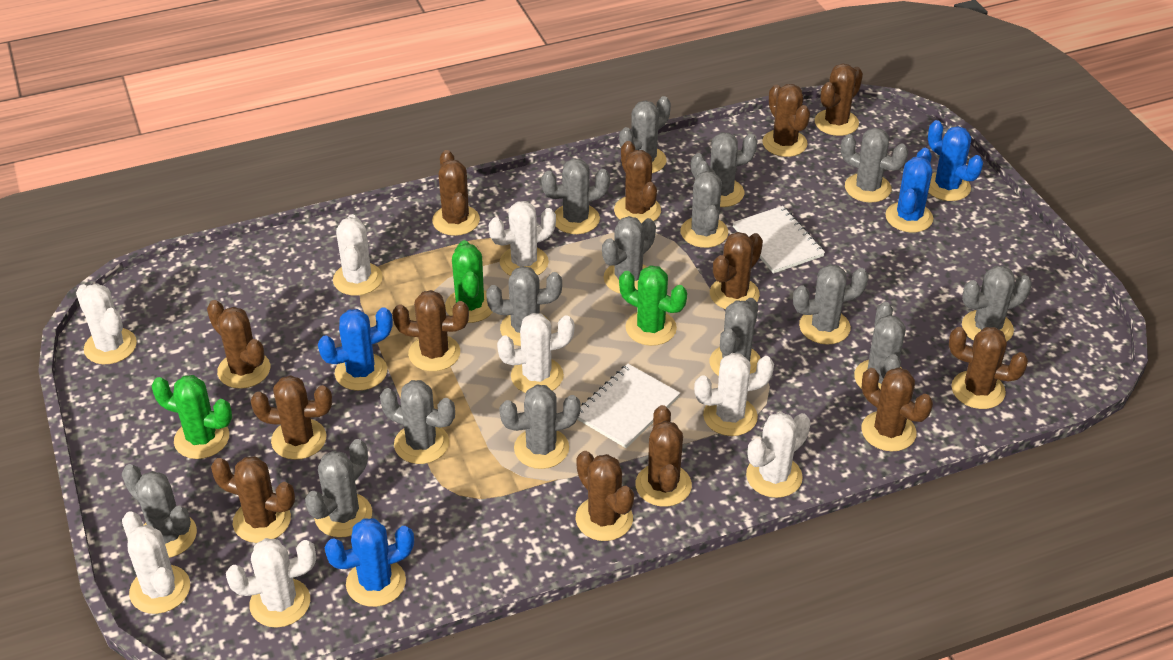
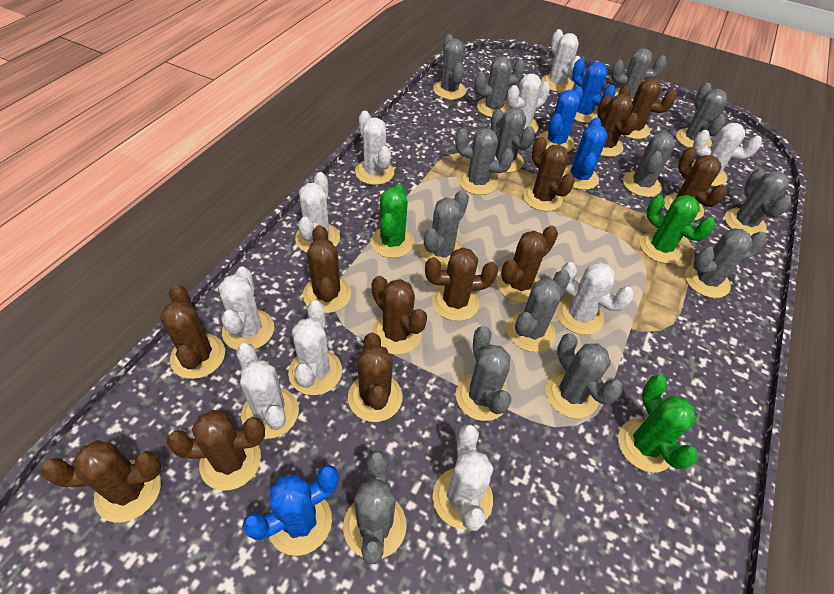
brown cactus: [207,300,270,389] [211,456,295,543] [251,375,332,460] [392,290,469,371] [432,150,480,236] [575,451,634,541] [614,141,661,224] [635,405,692,507] [710,232,763,309] [762,84,810,157] [815,64,863,136] [861,367,933,451] [949,327,1028,409] = 13 -> [41,440,161,523] [160,284,225,379] [166,410,265,491] [303,225,351,313] [348,333,402,422] [372,276,427,355] [425,247,498,321] [497,226,558,303] [523,137,575,211] [597,94,639,157] [618,78,677,139] [664,147,727,221] = 12
grey cactus: [122,464,197,558] [305,439,372,538] [380,380,455,464] [486,266,562,346] [499,385,581,469] [541,158,610,234] [602,216,656,294] [619,96,671,173] [681,161,728,248] [691,132,757,207] [710,298,761,376] [793,264,869,345] [841,128,908,203] [854,302,906,389] [962,266,1032,342] = 15 -> [343,451,407,564] [420,190,469,269] [433,34,466,100] [455,128,514,195] [456,326,511,421] [475,56,525,118] [491,107,535,173] [507,270,570,352] [546,333,623,418] [611,48,667,102] [623,132,675,197] [676,83,727,148] [685,228,767,298] [725,169,791,235] = 14
white cactus: [76,283,137,364] [122,511,190,614] [226,538,316,628] [333,214,383,296] [489,201,556,276] [497,313,574,393] [694,353,774,436] [746,412,811,498] = 8 -> [218,267,274,350] [236,343,299,439] [288,300,342,395] [295,172,340,253] [355,111,394,185] [433,425,493,531] [507,74,550,133] [541,29,580,92] [556,262,634,335] [692,123,762,186] = 10
white notebook: [577,364,680,448] [732,206,825,274] = 2 -> none = 0

